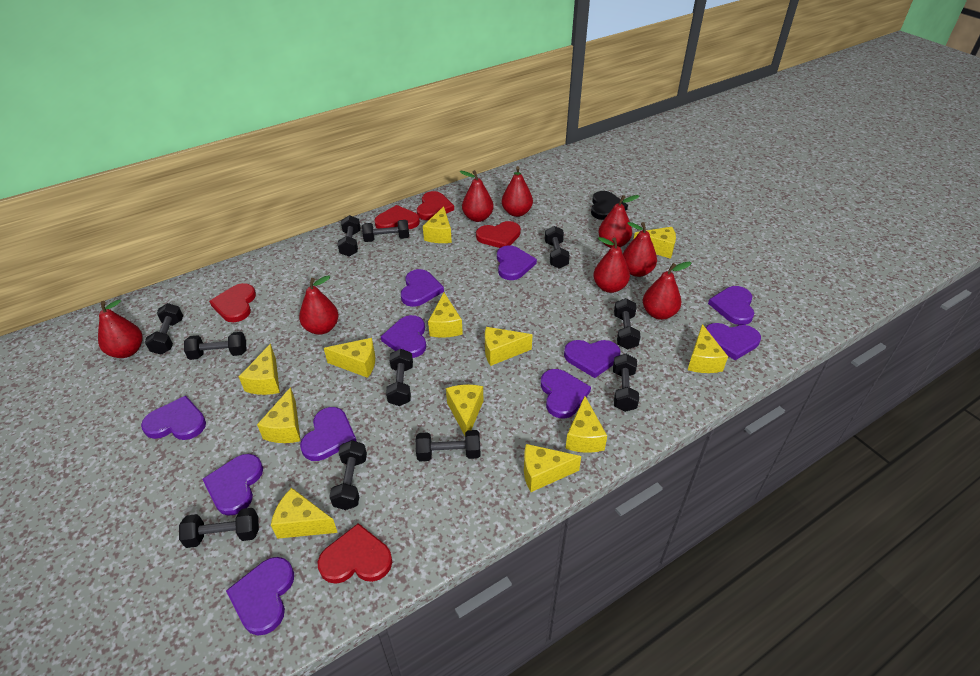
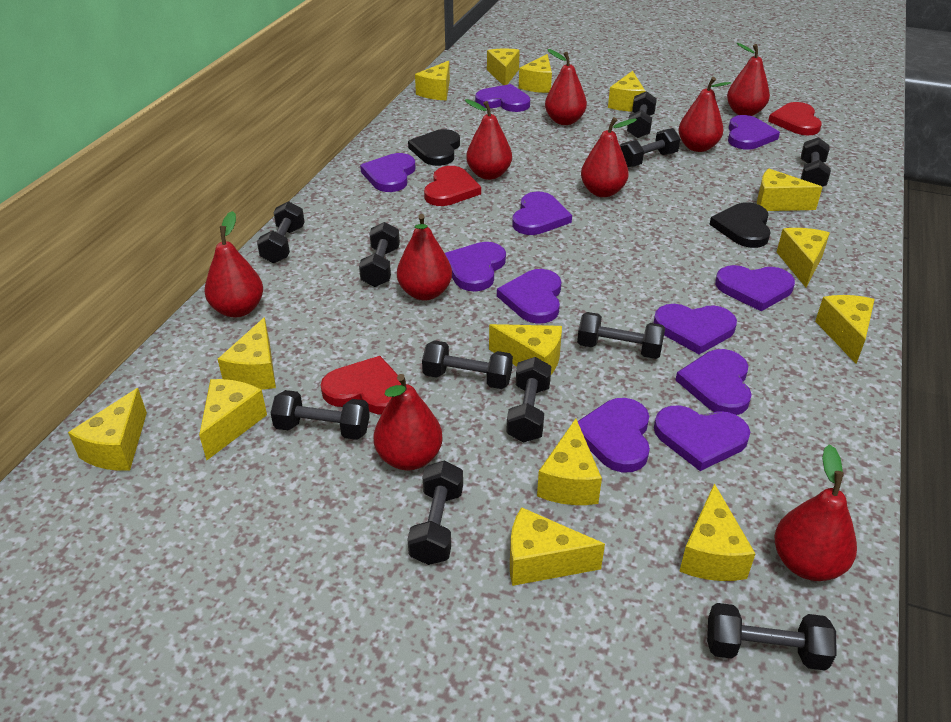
black heart: [591,191,628,220] = 1 -> [408,129,460,166] [709,202,771,248] = 2
red heart: [209,283,256,322] [318,523,392,584] [374,205,420,229] [417,191,454,220] [476,221,521,248] = 5 -> [321,356,401,414] [424,166,481,206] [768,102,822,136] = 3
red pear: [98,300,142,358] [299,275,339,335] [460,170,494,222] [502,166,533,217] [593,237,630,293] [598,195,639,248] [623,222,657,277] [643,262,691,320] = 8 -> [205,211,263,318] [374,374,443,470] [397,214,452,301] [465,99,512,180] [545,49,587,125] [581,117,637,197] [678,77,731,152] [727,43,770,116] [774,444,857,581] = 9
yellow cheese: [239,344,280,395] [257,387,300,443] [271,488,338,539] [324,338,375,378] [423,206,452,243] [428,293,463,338] [446,385,483,436] [485,327,532,366] [524,444,581,492] [565,396,607,453] [634,227,676,259] [688,324,728,373] = 12 -> [68,388,147,471] [199,379,267,460] [218,317,276,390] [415,61,450,100] [487,49,520,85] [489,324,562,374] [510,507,605,586] [519,54,552,93] [537,419,602,505] [608,71,645,112] [679,483,756,581] [757,169,823,211] [777,228,830,287] [815,295,875,364] = 14

